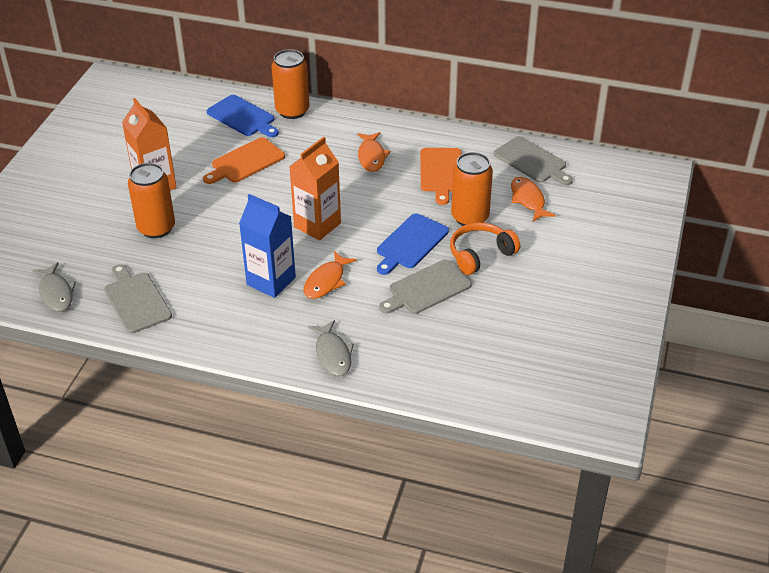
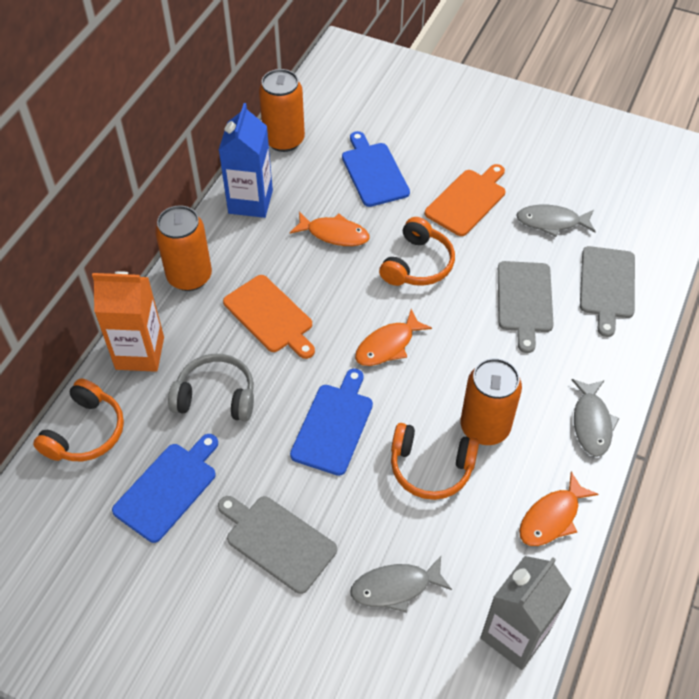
blue cutting board: [207,95,279,137] [377,213,449,275] = 2 -> [112,434,218,543] [290,368,373,476] [342,131,410,207] = 3
grey carton: none = 0 -> [480,556,572,670] = 1
grey fish: [32,262,76,312] [308,320,354,376] = 2 -> [350,556,452,613] [516,205,596,237] [572,379,620,457] = 3
grey headphones: none = 0 -> [168,354,254,422] = 1
orange carton: [122,98,177,191] [289,137,341,240] = 2 -> [92,271,164,372] = 1
orange headphones: [450,222,520,275] = 1 -> [33,378,124,461] [379,217,455,286] [391,423,479,500] = 3

